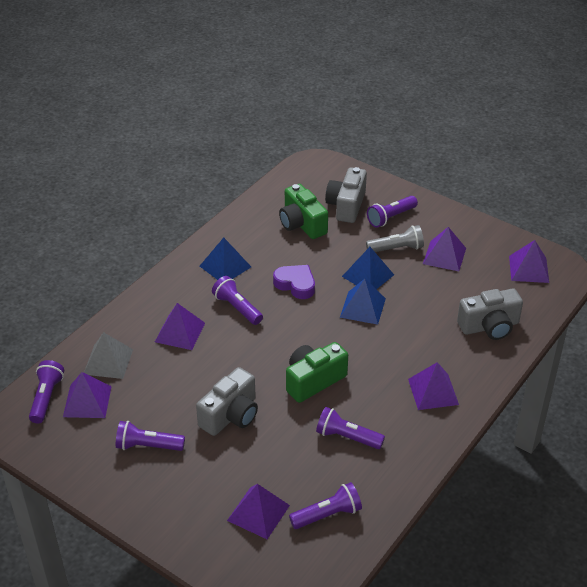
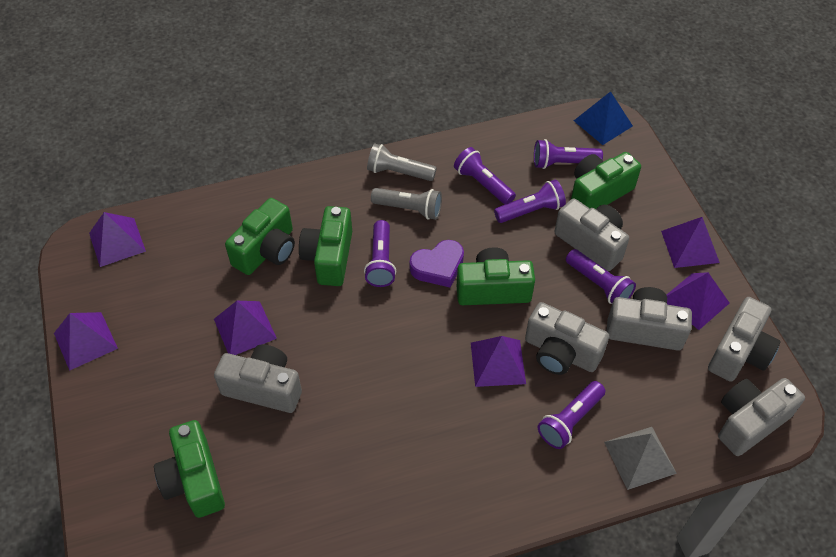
blue pyramid: [200,238,251,280] [340,279,386,325] [342,247,394,289] = 3 -> [574,91,633,145] = 1
green camera: [279,184,328,239] [286,342,348,403] = 2 -> [154,420,225,518] [225,198,295,275] [299,206,352,286] [457,247,535,305] [571,152,641,209] = 5
grey camera: [196,367,258,436] [325,167,367,223] [457,289,523,340] = 3 -> [214,344,302,413] [525,302,609,375] [554,199,629,271] [606,287,692,351] [708,297,781,382] [718,378,805,456] = 6
grey flashlight: [366,225,424,252] = 1 -> [367,143,437,181] [371,188,442,220] = 2

